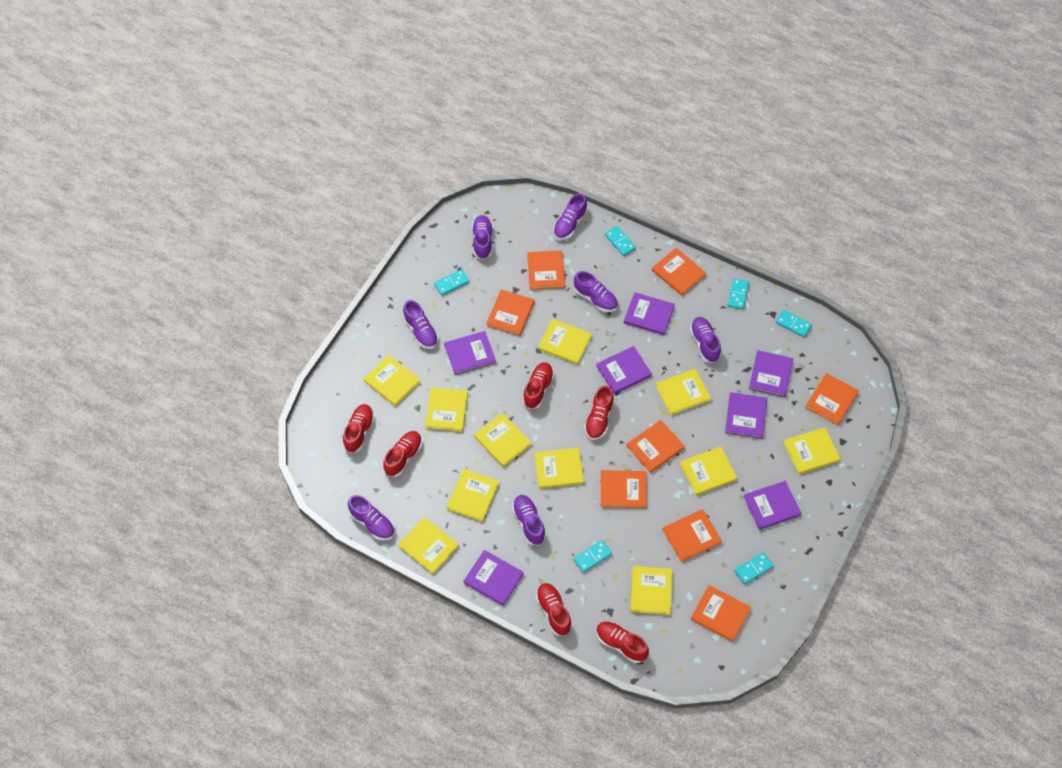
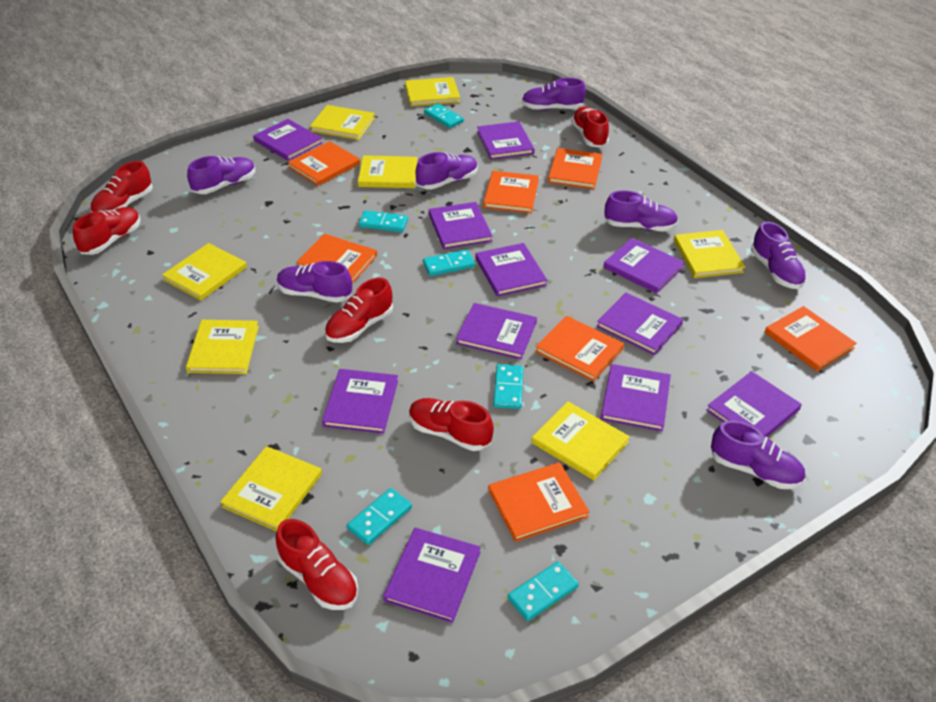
orange book: [486,289,534,336] [527,250,565,290] [601,470,647,508] [627,420,685,473] [652,248,706,296] [663,509,722,562] [691,585,751,642] [805,373,859,425] = 8 -> [288,141,360,186] [296,234,377,284] [483,171,539,213] [488,462,589,542] [535,316,624,382] [548,148,603,189] [765,306,857,372] = 7
purple book: [444,331,496,375] [463,550,524,606] [596,346,652,394] [624,292,675,335] [725,392,767,438] [744,481,801,530] [749,350,793,397] = 7 -> [253,119,323,161] [322,369,398,434] [383,528,481,623] [429,202,492,249] [456,303,537,360] [475,243,547,297] [477,121,534,160] [597,293,683,355] [601,364,671,431] [603,238,685,293] [706,371,802,437] = 11
yellow book: [364,355,420,406] [398,517,459,574] [425,387,468,432] [447,469,499,522] [474,413,532,467] [535,448,584,489] [538,319,592,364] [630,566,672,615] [656,369,711,415] [680,447,737,495] [784,427,840,474] = 11 -> [162,243,247,301] [186,320,259,374] [220,446,322,531] [310,105,375,140] [358,155,418,188] [405,77,460,106] [531,401,630,480] [674,230,746,278] = 8

